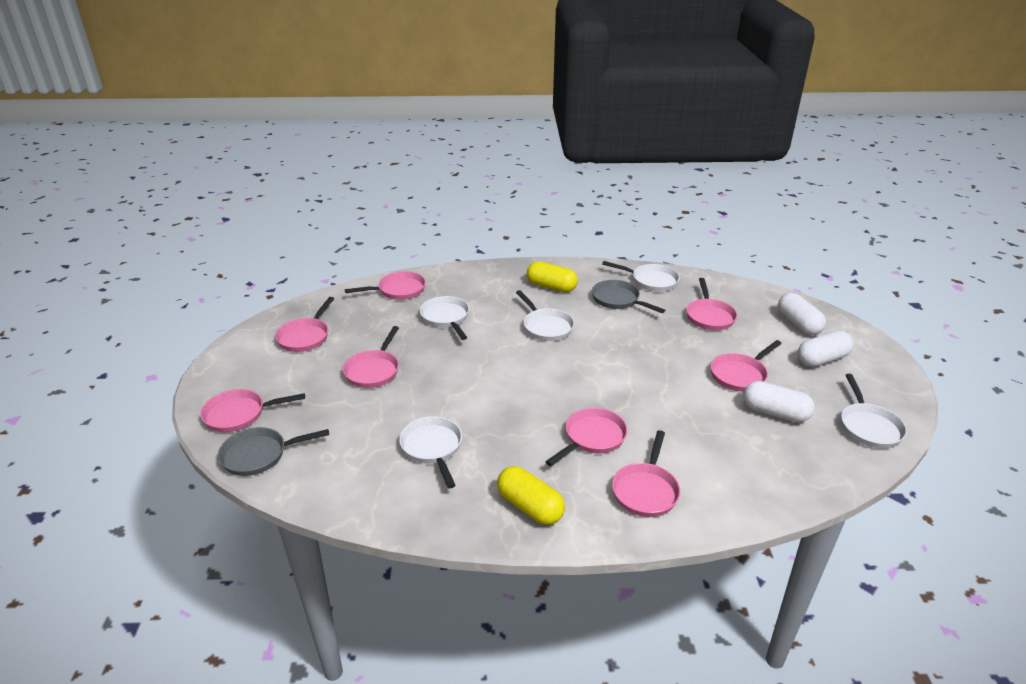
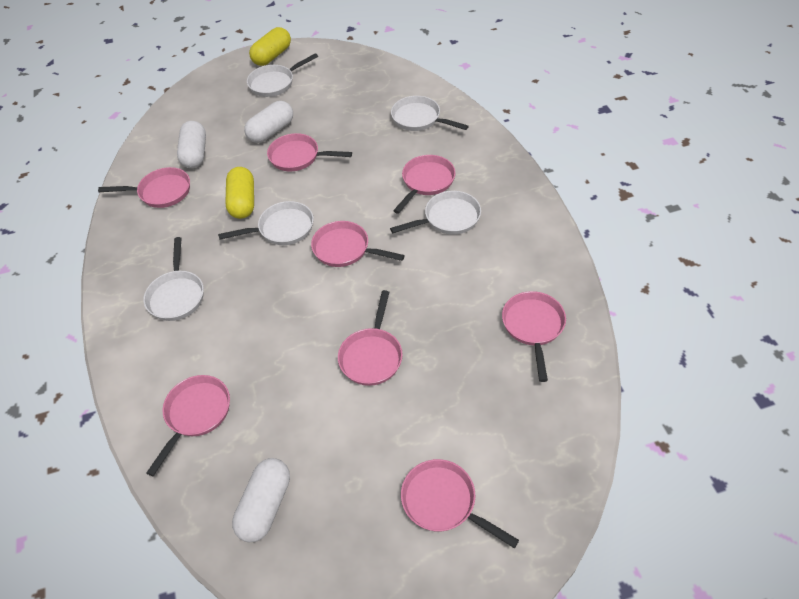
grey pan: [218,427,329,476] [592,280,665,313] = 2 -> none = 0

